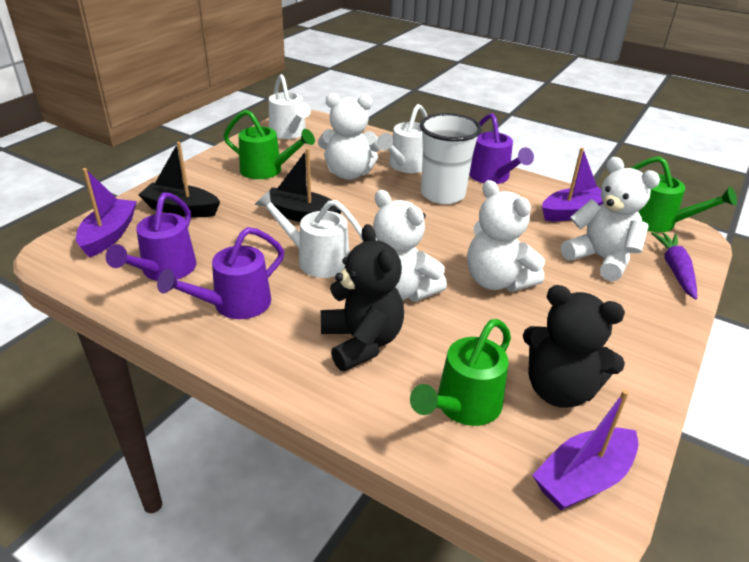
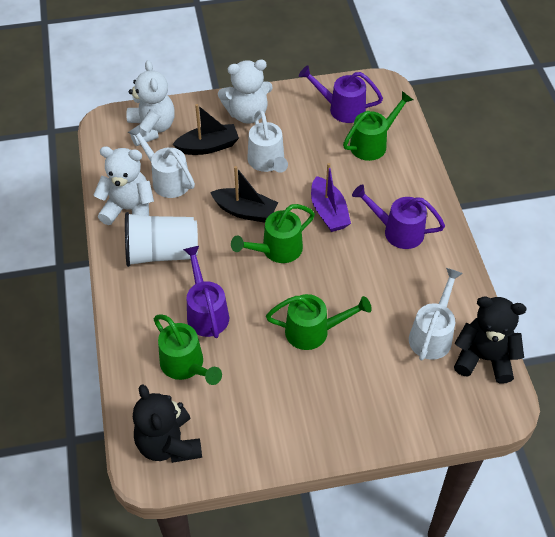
green watering can: [224,110,315,179] [410,319,511,426] [631,156,737,232] = 3 -> [154,314,222,385] [231,204,315,263] [266,294,372,350] [343,91,413,161] = 4
purple boat: [76,168,137,257] [532,390,639,510] [542,147,604,221] = 3 -> [311,163,351,232] = 1
purple carrot: [651,232,697,300] = 1 -> none = 0
white teddy bear: [318,93,381,180] [373,190,447,302] [467,180,545,292] [561,157,660,282] = 4 -> [94,146,154,225] [126,60,175,146] [218,60,273,124] = 3

